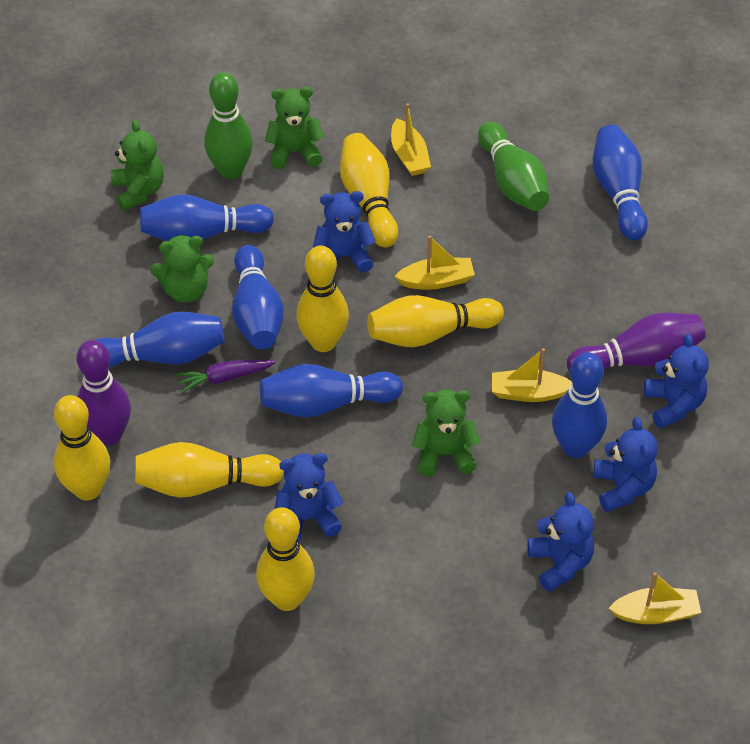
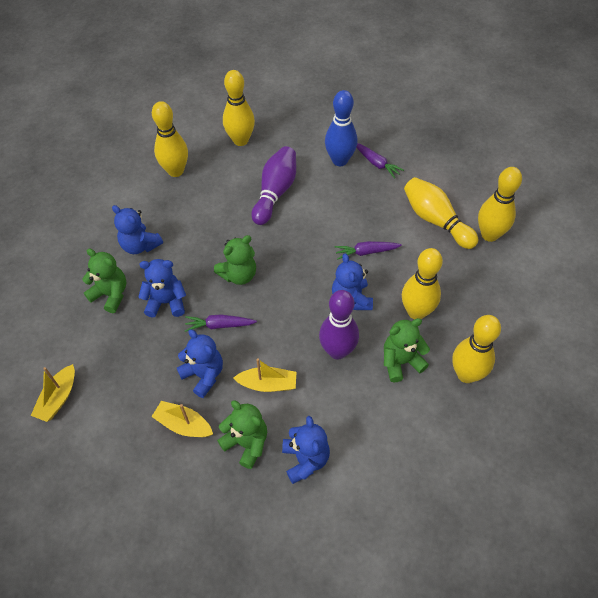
blue bowling pin: [96,312,225,368] [140,194,274,241] [232,245,284,349] [260,364,403,417] [552,352,607,458] [593,125,648,240] = 6 -> [325,90,358,166] = 1
green bowling pin: [204,72,253,179] [478,122,549,211] = 2 -> none = 0
purple carrot: [176,359,276,393] = 1 -> [185,315,257,332] [335,241,402,259] [356,143,404,179] = 3
yellow boat: [391,103,431,176] [395,236,475,290] [492,348,572,402] [609,572,701,624] = 4 -> [31,364,75,422] [152,401,213,437] [233,358,296,392] = 3

